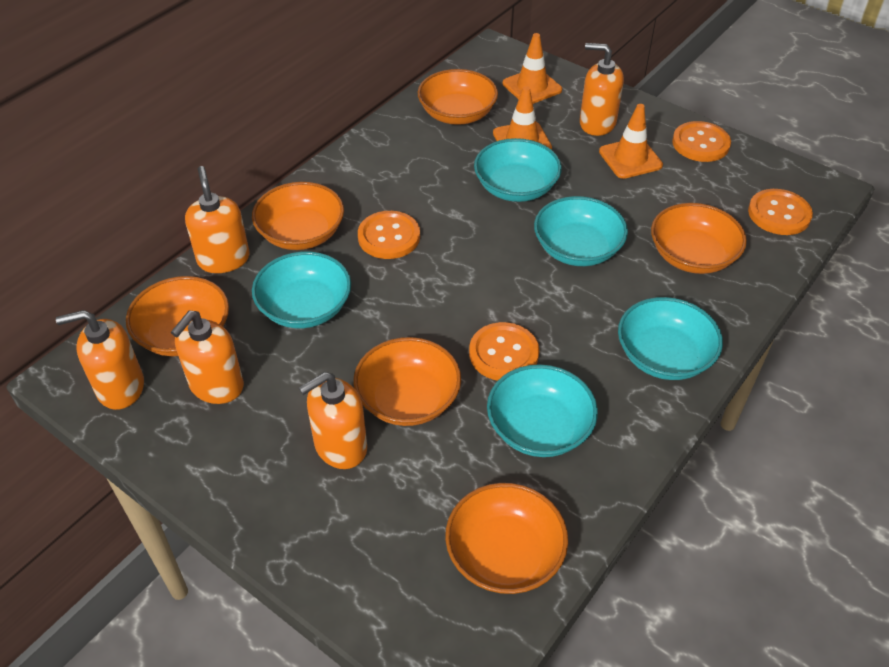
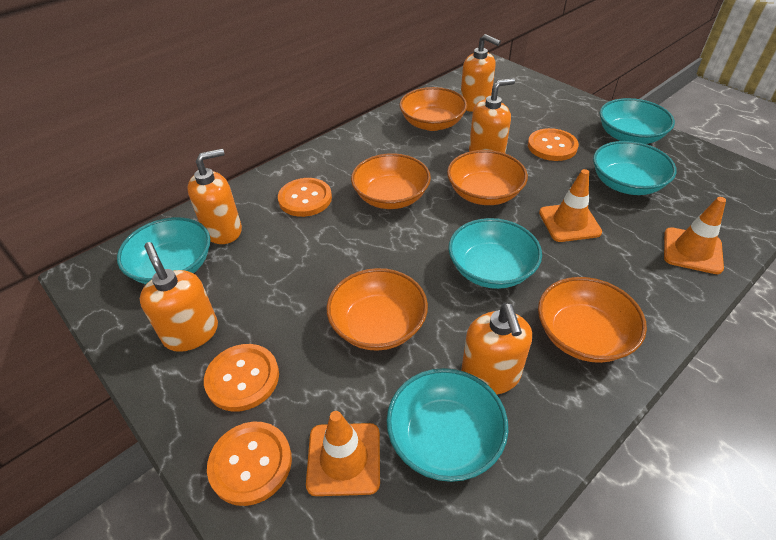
orange bowl: [126,276,229,356] [252,182,344,250] [354,337,461,426] [418,69,498,125] [445,483,568,594] [651,203,747,274] = 6 -> [327,268,428,351] [351,153,431,209] [400,87,467,131] [447,150,528,205] [538,277,647,363] = 5

